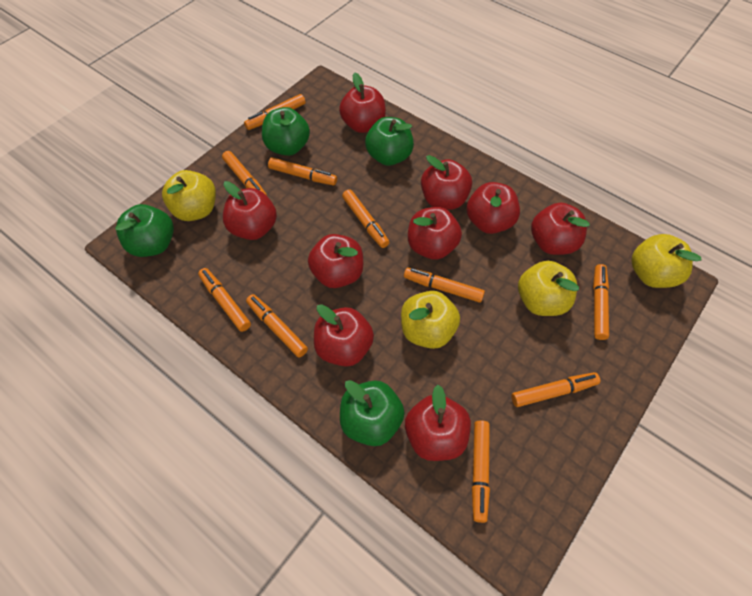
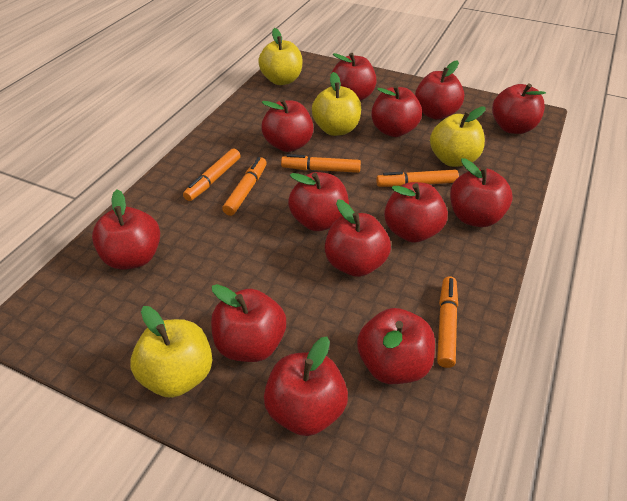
green apple: [115,204,174,257] [262,107,310,156] [340,380,405,446] [365,117,414,166] = 4 -> none = 0
orange marker: [198,268,251,332] [222,151,267,196] [244,94,306,130] [246,294,308,358] [268,157,337,186] [342,189,390,248] [404,268,485,303] [472,420,490,523] [511,372,600,407] [593,264,609,340] = 10 -> [183,148,241,201] [222,157,267,216] [281,154,361,173] [376,170,459,187] [437,276,458,368] = 5
red apple: [223,181,277,240] [308,234,363,288] [314,304,374,367] [339,73,386,133] [405,385,471,461] [408,207,462,260] [421,155,472,210] [466,182,520,234] [531,203,590,255] = 9 -> [92,190,160,270] [211,284,286,362] [261,99,314,152] [264,337,348,436] [288,172,349,231] [325,200,391,277] [330,53,377,101] [357,308,435,384] [371,85,422,137] [384,182,448,243] [415,60,464,119] [450,158,513,227] [492,83,546,134] = 13

